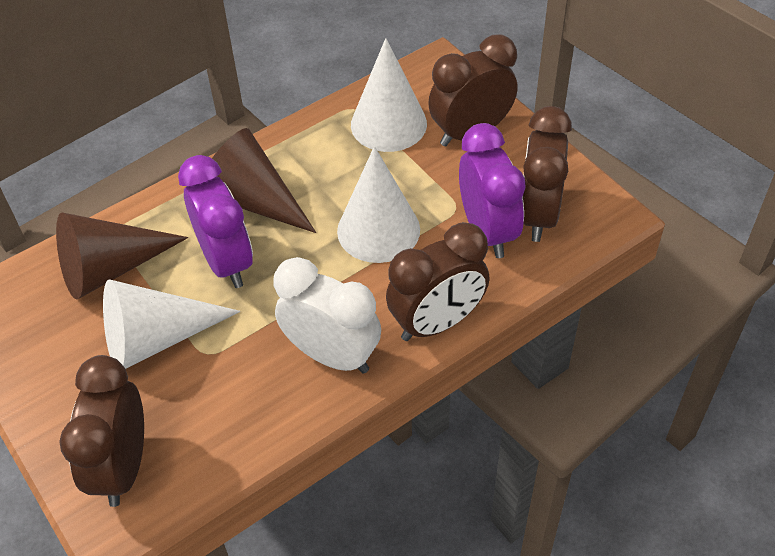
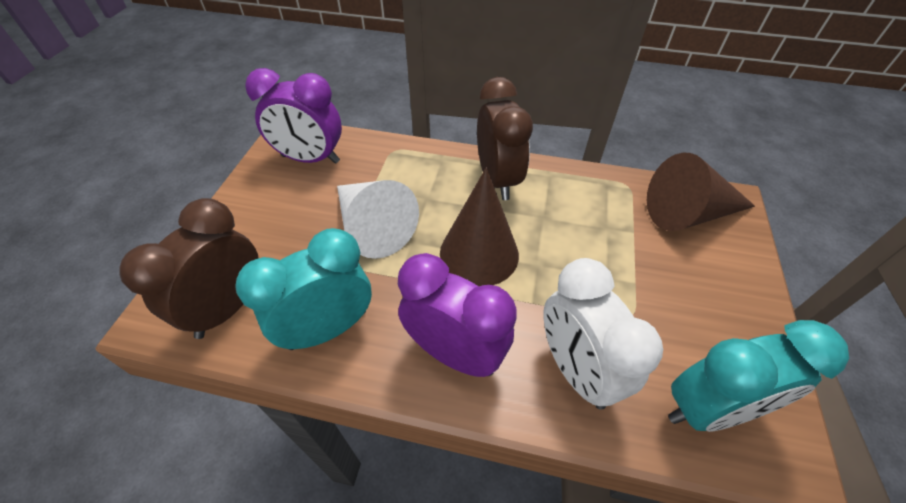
brown clock: [59,355,144,507] [386,222,490,341] [428,35,518,147] [523,106,572,242] = 4 -> [119,198,258,339] [477,77,533,200] = 2
turquoise clock: none = 0 -> [235,228,372,350] [668,320,849,432] = 2
white cone: [103,279,240,369] [337,146,420,263] [351,38,427,152] = 3 -> [337,180,419,259] = 1

